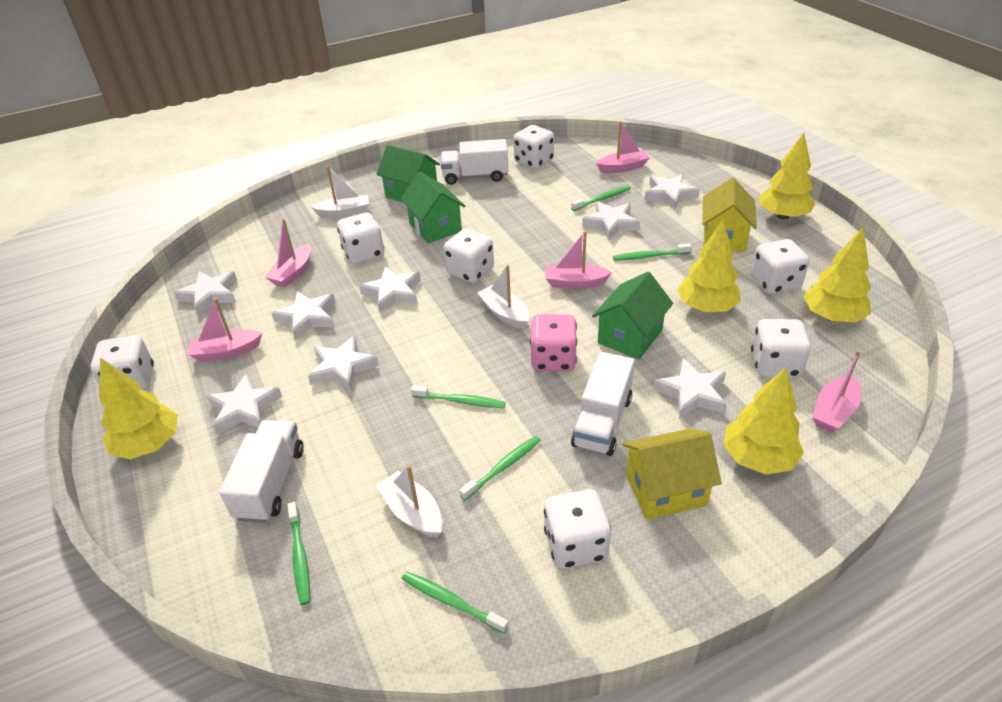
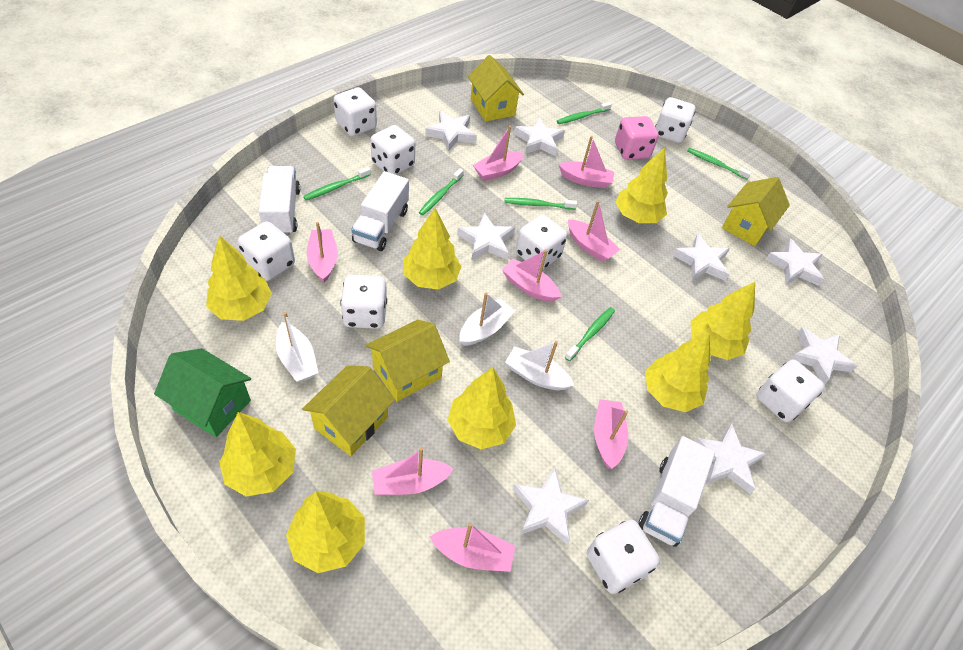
green house: [376,145,440,202] [400,172,465,243] [592,272,673,360] = 3 -> [154,348,251,437] = 1
pink boat: [189,298,262,362] [265,219,311,287] [545,231,612,289] [596,121,650,173] [812,350,861,433] = 5 -> [307,222,338,283] [372,447,454,495] [430,523,515,572] [473,126,524,181] [502,249,561,302] [558,136,614,188] [568,200,620,262] [594,399,629,469] = 8
white dice: [90,335,154,391] [337,213,384,264] [444,229,494,283] [513,125,554,169] [544,489,611,569] [751,239,809,295] [751,319,811,378] = 7 -> [238,221,295,281] [334,87,377,136] [340,274,387,329] [370,125,415,175] [516,215,567,270] [587,520,660,594] [655,97,695,143] [756,360,825,422] = 8
yellow house: [623,429,722,520] [702,178,757,252] = 2 -> [302,366,395,456] [366,320,450,402] [468,55,524,121] [722,177,790,246] = 4
yellow tree: [99,358,178,459] [677,220,741,312] [723,367,804,475] [759,133,815,220] [804,228,871,322] = 5 -> [206,235,272,321] [219,412,296,497] [286,491,365,573] [403,208,462,290] [448,367,516,449] [615,147,668,223] [645,333,711,412] [690,282,755,360] = 8

